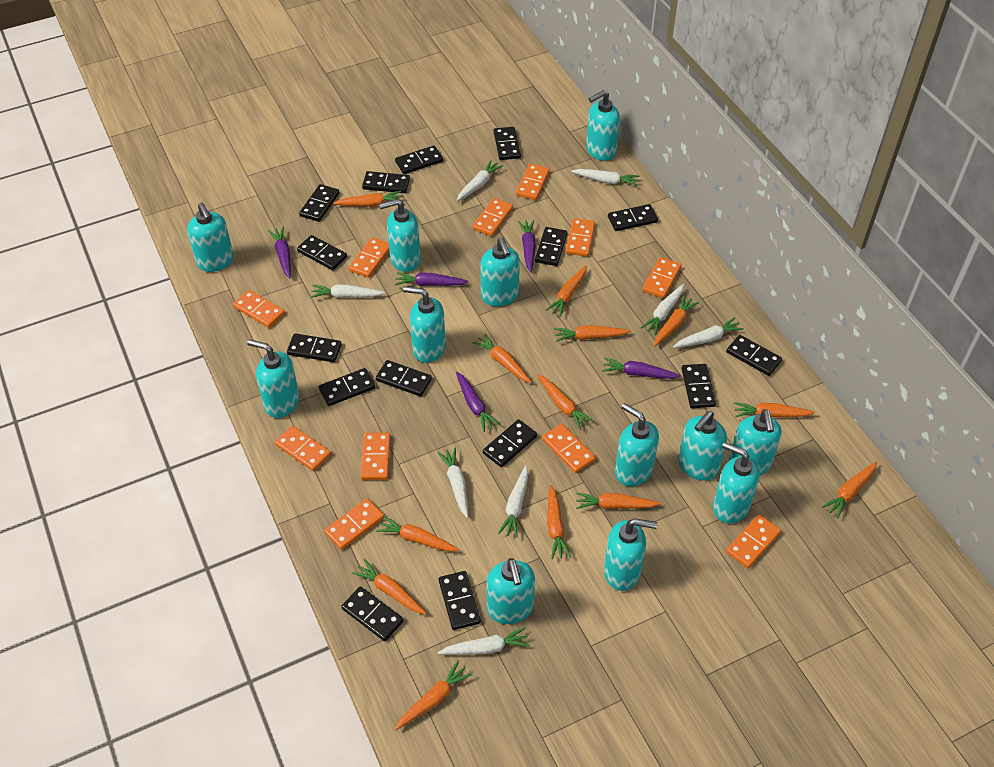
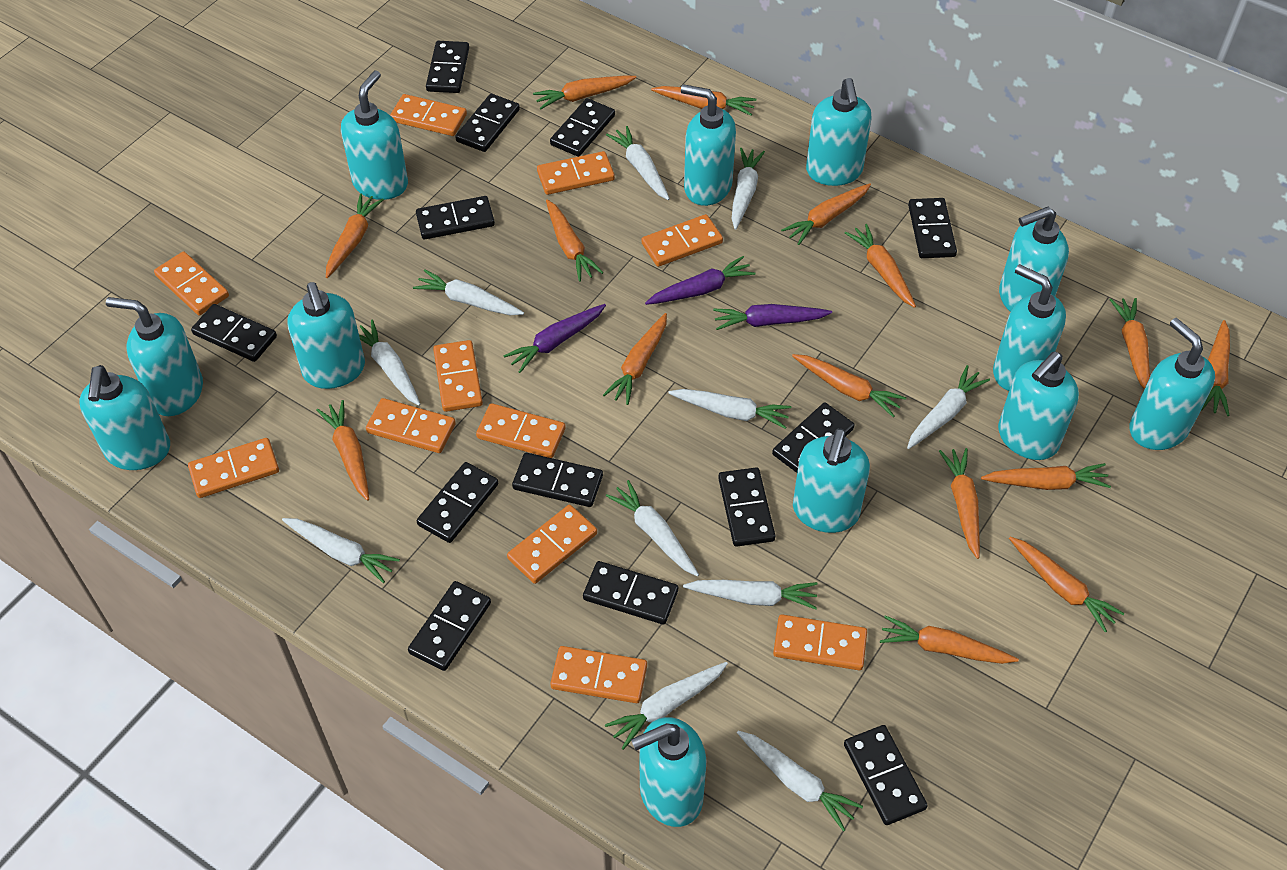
black domino: [287,333,342,362] [297,235,347,270] [299,184,339,222] [319,368,375,406] [341,587,404,641] [362,171,410,193] [376,360,432,396] [395,146,443,174] [439,571,481,630] [483,419,537,467] [494,127,521,160] [535,227,568,266] [608,204,658,231] [682,364,716,408] [726,335,782,376] = 15 -> [191,304,277,362] [408,581,491,671] [416,196,495,239] [417,462,498,543] [426,41,469,93] [455,94,520,152] [512,453,603,507] [550,98,615,157] [583,561,678,624] [718,468,775,547] [772,403,854,473] [844,725,928,825] [908,198,957,258] = 13
orange carrot: [333,191,403,207] [352,559,427,615] [376,516,459,551] [395,660,472,730] [473,333,532,383] [537,375,594,430] [546,265,587,317] [547,485,571,559] [554,325,630,342] [576,492,661,509] [654,295,699,346] [734,402,815,417] [822,461,877,518] = 13 -> [316,400,369,501] [326,193,384,278] [533,76,636,109] [546,200,604,282] [603,313,667,405] [651,86,757,116] [781,183,871,245] [792,354,906,417] [845,224,916,308] [880,616,1019,664] [939,448,980,559] [981,463,1111,490] [1009,537,1125,632] [1110,298,1150,389] [1201,320,1230,416] = 15
purple carrot: [268,227,291,279] [395,272,469,286] [456,372,500,432] [518,220,536,273] [602,358,681,379] = 5 -> [503,304,606,373] [645,256,755,305] [713,304,832,330] = 3
white carrot: [311,285,385,298] [437,448,468,518] [438,627,530,655] [456,160,503,201] [498,465,528,538] [571,169,639,186] [641,284,684,335] [673,317,744,348] = 8 -> [282,518,400,583] [359,320,421,406] [413,270,524,315] [605,662,728,750] [606,126,670,200] [606,480,699,577] [668,389,791,429] [683,580,817,610] [732,148,765,230] [737,731,863,832] [907,365,990,449] = 11

